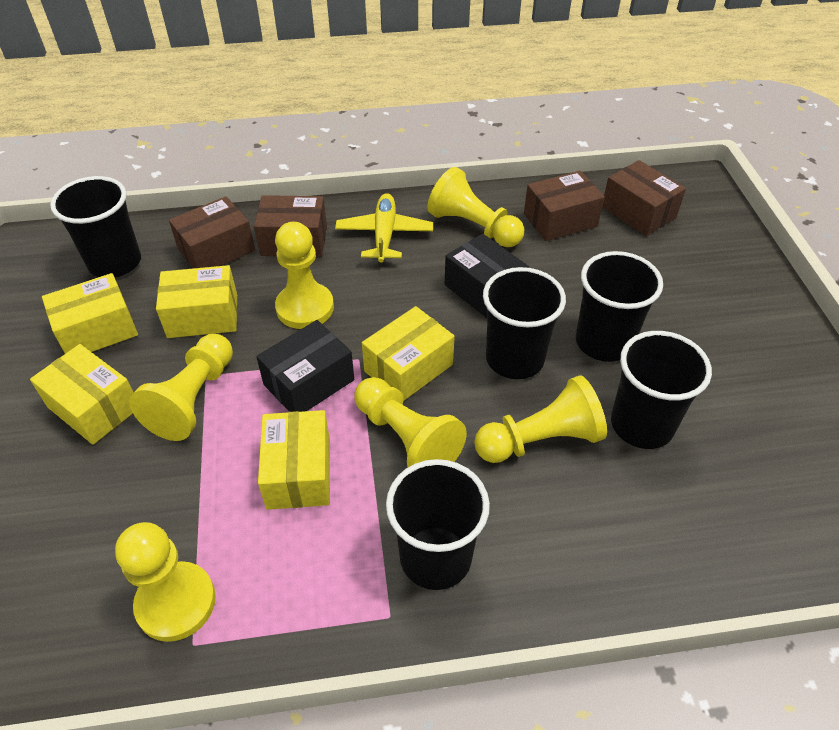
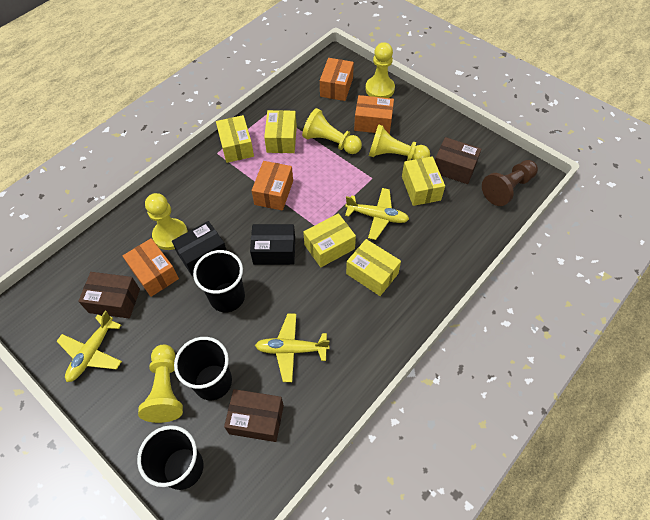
black cup: [50,176,141,278] [386,459,490,590] [483,267,566,379] [576,251,663,362] [611,331,712,449] = 5 -> [137,425,203,490] [174,337,232,400] [193,250,245,312] = 3
brown box: [169,196,255,268] [254,195,327,257] [524,171,605,241] [603,160,686,236] = 4 -> [78,272,140,318] [224,389,284,442] [435,137,481,184] = 3
brown pawn: none = 0 -> [482,160,538,206] = 1
orange box: none = 0 -> [123,238,179,297] [252,161,293,211] [320,58,354,101] [354,95,394,134] = 4
yellow pawn: [115,522,216,642] [130,334,233,441] [275,222,334,329] [355,377,467,467] [427,167,524,247] [474,376,607,463] = 6 -> [138,345,183,423] [145,193,188,250] [302,108,362,154] [365,42,395,98] [369,124,430,161] = 5
yellow plane: [335,193,433,263] = 1 -> [56,311,122,382] [255,313,329,382] [345,188,409,240] = 3

